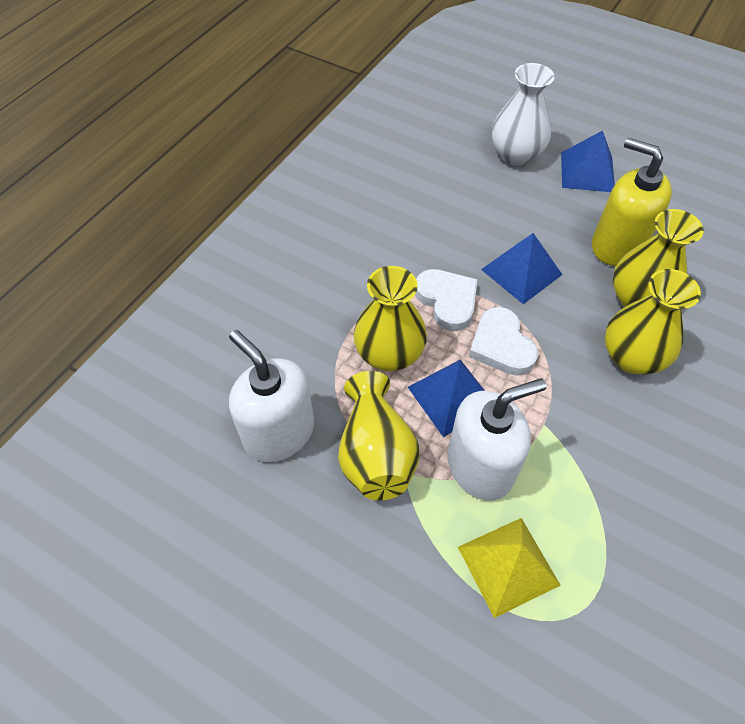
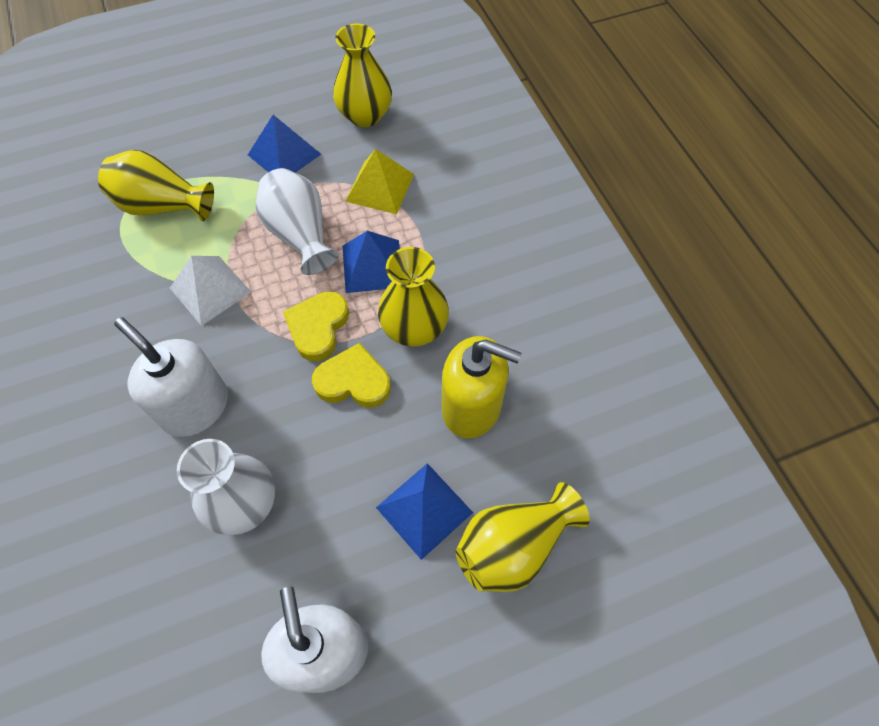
white heart: [415,269,478,331] [469,307,538,376] = 2 -> none = 0
white pyramid: none = 0 -> [170,256,251,326] = 1
white vase: [492,63,555,166] = 1 -> [177,439,275,535] [256,168,339,275] = 2
yellow heart: none = 0 -> [283,291,349,361] [312,343,391,408] = 2

